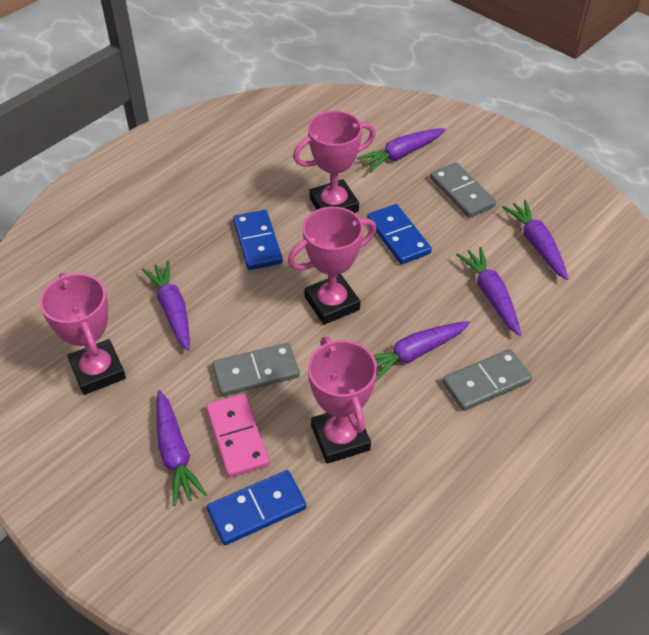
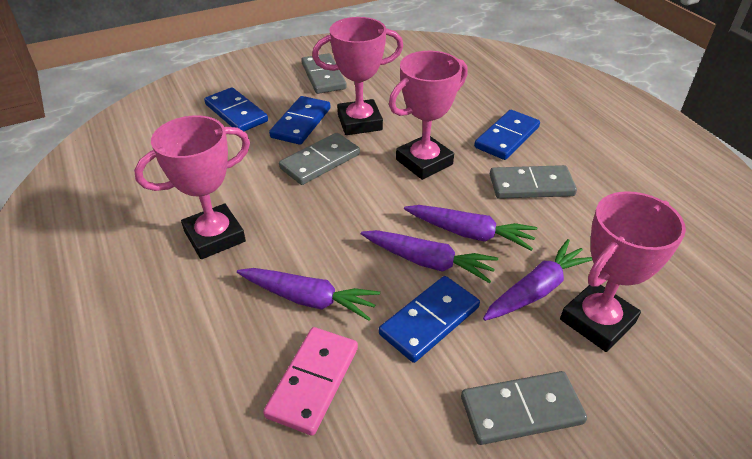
blue domino: [207,470,306,545] [233,210,283,270] [367,204,432,264] = 3 -> [204,87,268,131] [269,96,330,145] [379,276,480,363] [474,110,540,160] = 4
grey domino: [212,343,300,396] [430,162,496,218] [442,349,532,411] = 3 -> [279,133,360,185] [301,53,347,94] [461,371,587,445] [490,165,577,199] = 4
purple carrot: [142,261,190,351] [157,390,207,506] [357,128,446,172] [373,321,470,382] [456,247,521,336] [502,200,568,280] = 6 -> [237,268,380,321] [361,230,498,283] [404,205,537,251] [483,239,592,321] = 4

